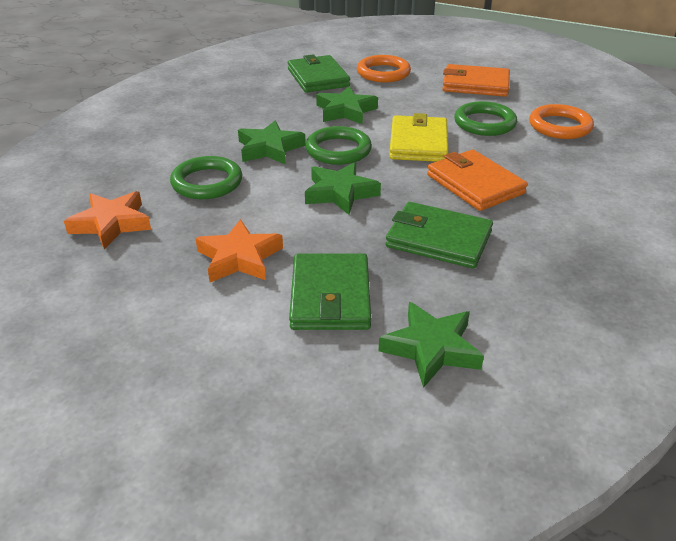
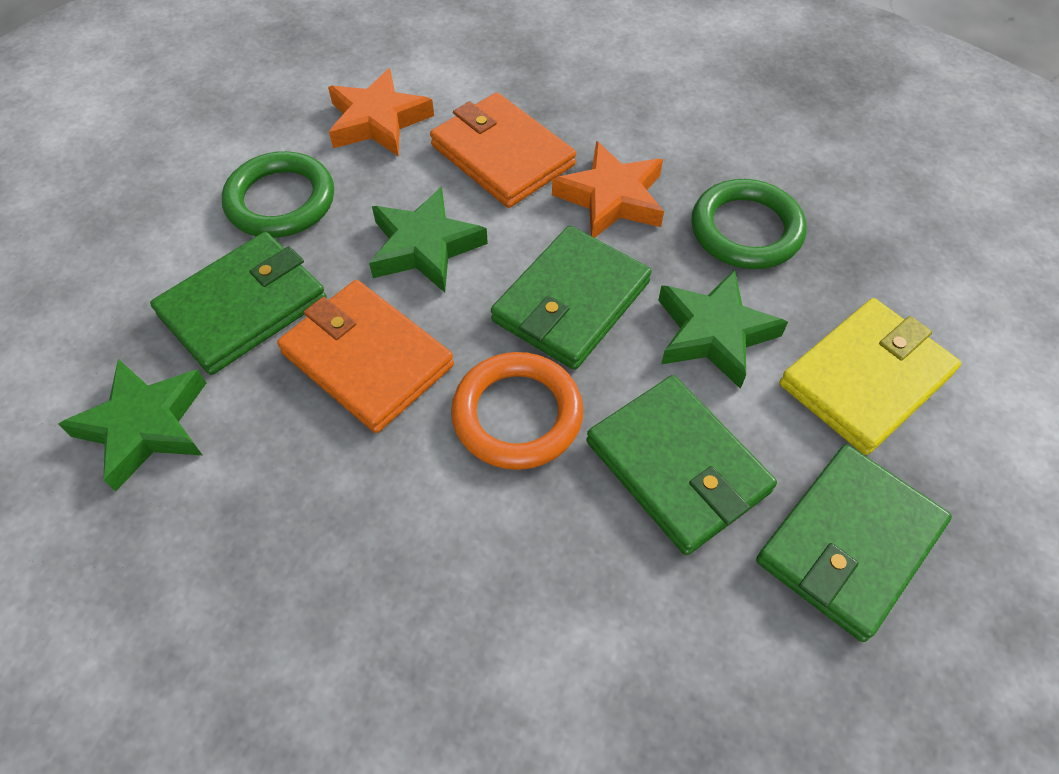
green ring: [170,156,243,199] [305,126,372,165] [454,101,517,136] = 3 -> [222,151,334,238] [692,179,807,269] = 2
green star: [238,120,306,165] [305,162,381,215] [316,86,378,124] [379,302,484,388] = 4 -> [59,359,206,492] [369,187,488,292] [658,270,788,389] = 3
green wallet: [288,54,350,93] [289,253,371,330] [386,202,493,269] = 3 -> [150,232,327,375] [491,226,652,370] [586,375,777,555] [756,445,952,642] = 4
orange ring: [357,55,411,82] [529,104,594,139] = 2 -> [451,352,583,470] = 1

